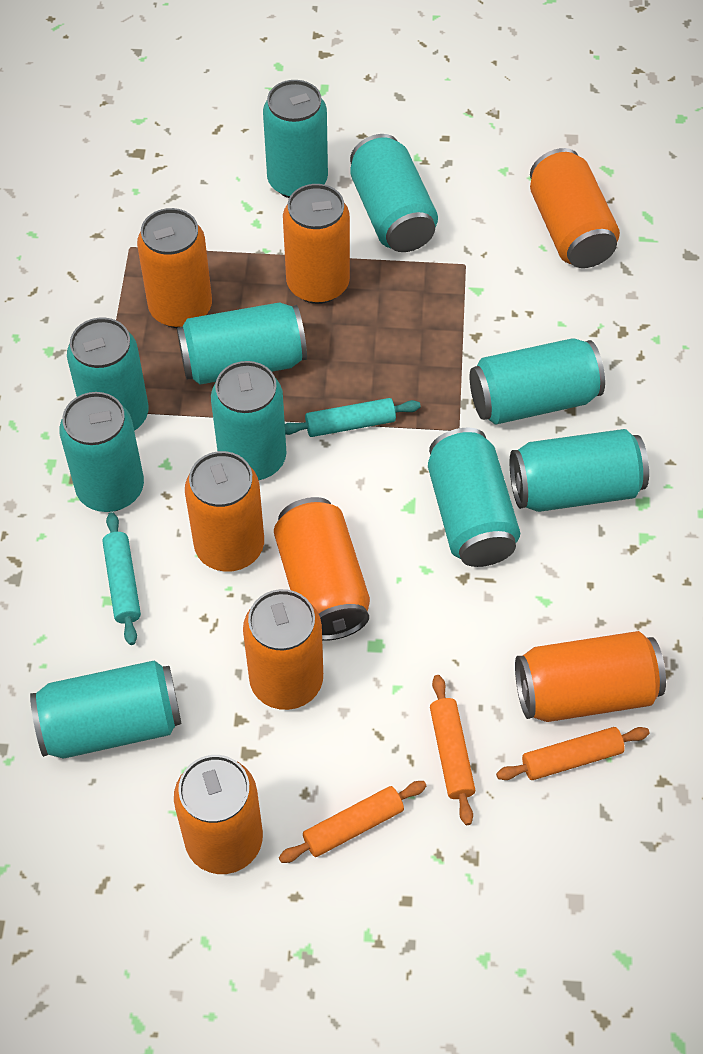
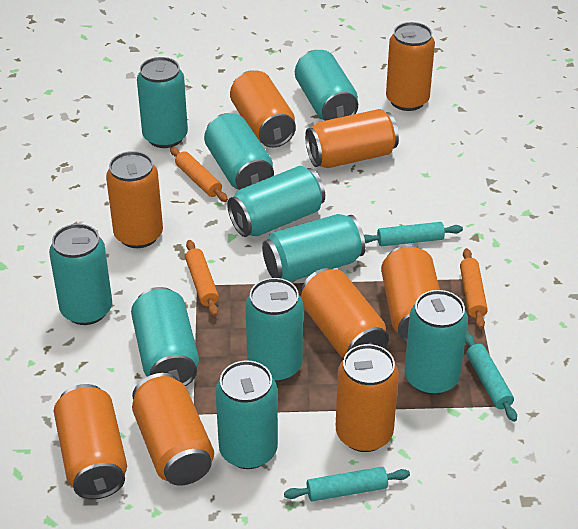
orange can: [137,208,212,328] [174,755,263,874] [185,451,264,572] [243,589,323,710] [274,497,370,641] [283,184,350,304] [515,631,666,722] [530,148,620,268] = 8 -> [54,384,127,499] [106,151,163,248] [132,373,214,486] [230,71,296,148] [301,268,389,358] [305,109,399,168] [336,344,399,452] [381,245,440,343] [386,22,435,111] = 9
turquoise rolling pin: [103,512,141,645] [285,398,421,437] = 2 -> [284,467,410,501] [364,222,463,246] [465,333,517,422] = 3

